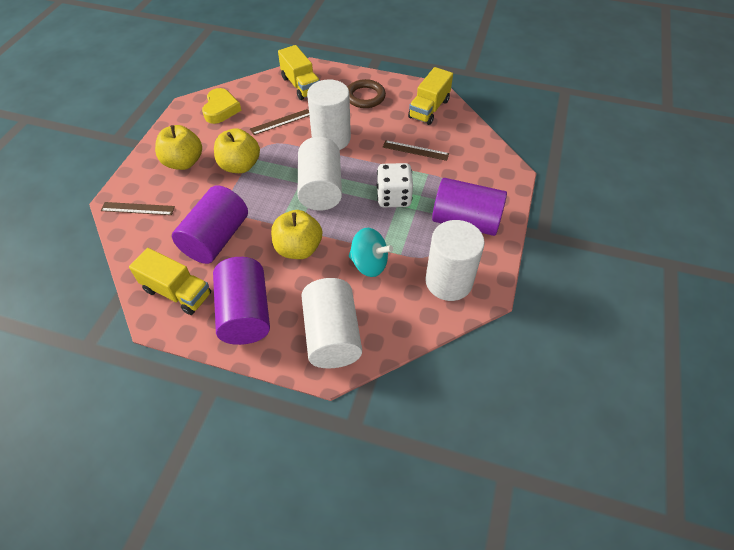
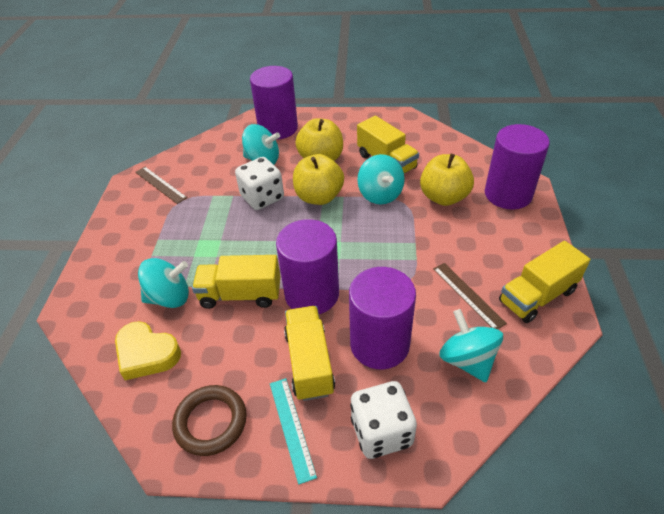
brown ruler: [101,202,175,215] [250,109,309,135] [383,140,449,161] = 3 -> [135,167,187,204] [433,263,507,329] = 2
purple cylinder: [172,185,248,264] [213,257,270,345] [432,178,507,236] = 3 -> [250,66,298,140] [276,219,339,314] [349,267,416,369] [485,124,550,210] = 4
turquoise ruler: none = 0 -> [270,378,317,484] = 1
turquoise spinning top: [349,228,393,277] = 1 -> [138,258,189,308] [242,124,280,165] [357,154,405,205] [439,309,503,382] = 4
white cylinder: [298,137,342,211] [301,278,362,368] [307,79,351,150] [425,220,485,301] = 4 -> none = 0
white dice: [377,163,413,207] = 1 -> [235,157,284,210] [350,381,417,459] = 2
yellow truck: [129,248,211,315] [278,45,320,100] [408,67,453,125] = 3 -> [192,255,280,309] [284,306,335,401] [357,116,419,174] [499,241,590,323] = 4

